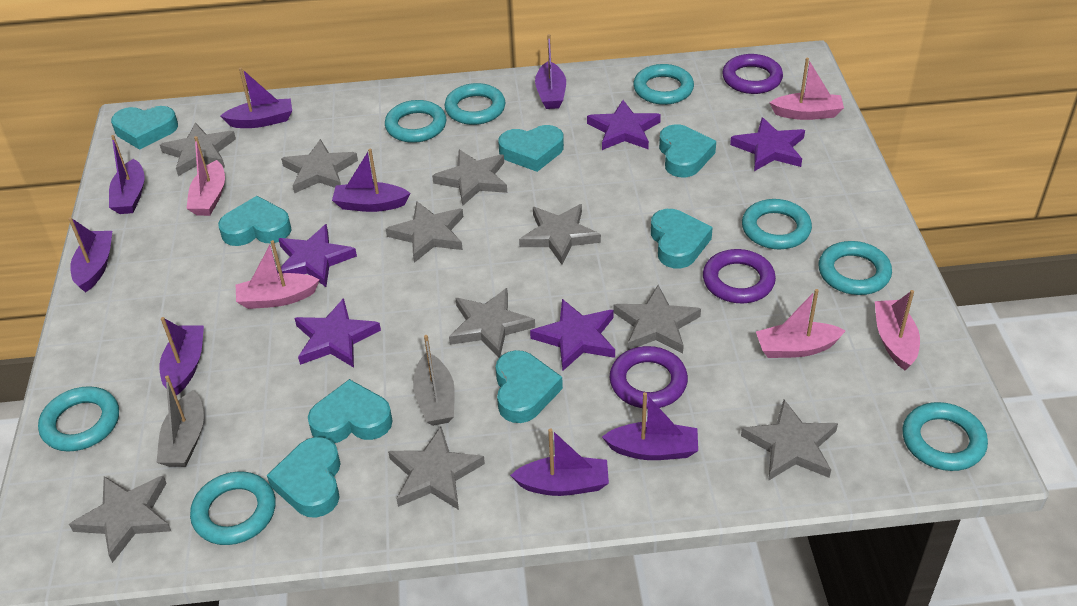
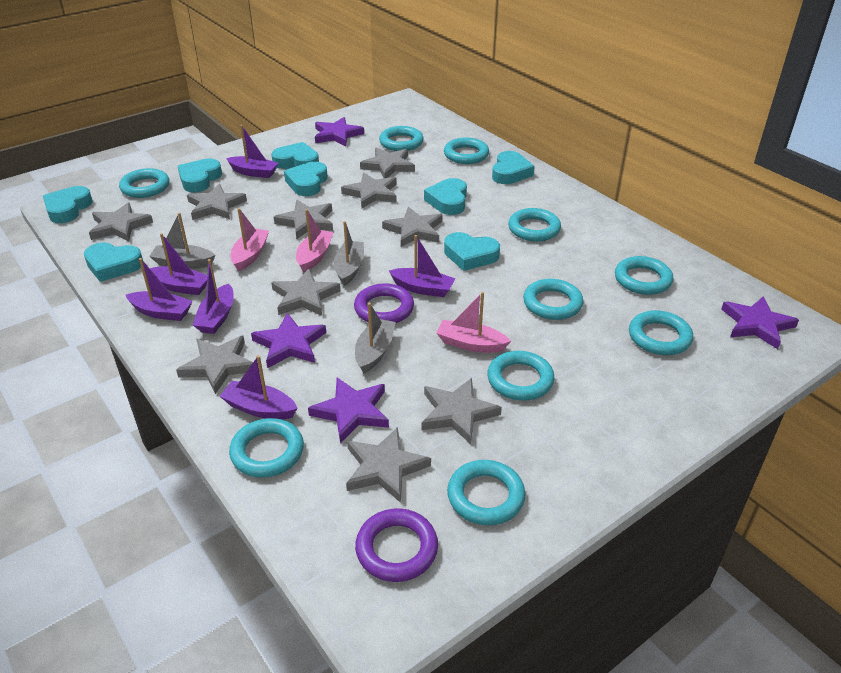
grey boat: [156,375,204,467] [413,335,455,426] = 2 -> [149,213,215,269] [333,221,364,286] [355,303,396,373] = 3
pink boat: [186,136,225,216] [236,240,320,309] [756,289,846,358] [769,58,844,120] [875,290,920,370] = 5 -> [230,208,269,271] [296,209,334,272] [437,292,511,353] = 3
purple boat: [68,217,112,292] [109,135,145,214] [160,317,204,396] [220,68,292,128] [332,148,410,212] [510,428,609,496] [535,34,566,109] [602,392,698,460] = 8 -> [126,258,193,321] [150,233,208,295] [193,259,234,334] [220,355,298,419] [226,125,279,178] [389,235,456,297] = 6
purple ring: [610,346,688,409] [703,249,776,303] [722,54,783,94] = 3 -> [354,283,414,323] [355,508,438,582] = 2
purple star: [277,224,357,287] [294,298,381,368] [530,299,615,371] [587,100,661,150] [730,117,805,171] = 5 -> [251,313,326,368] [308,378,389,444] [315,117,364,146] [721,296,799,349] = 4
turquoise ring: [38,386,119,451] [190,471,276,545] [385,100,446,143] [445,83,505,125] [633,64,694,105] [742,199,812,249] [819,241,892,295] [902,402,988,471] = 8 -> [119,168,169,198] [229,418,304,478] [379,126,424,151] [444,138,489,164] [447,460,526,525] [487,351,555,401] [508,208,561,242] [523,279,583,320] [615,256,673,295] [629,310,693,355] = 10

